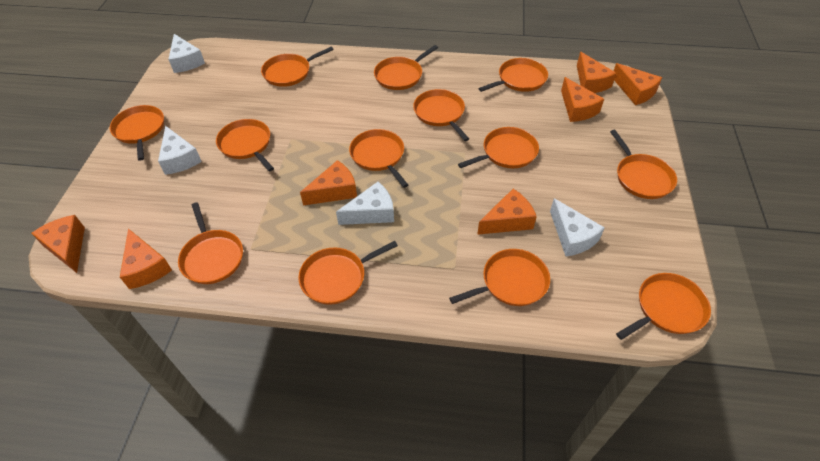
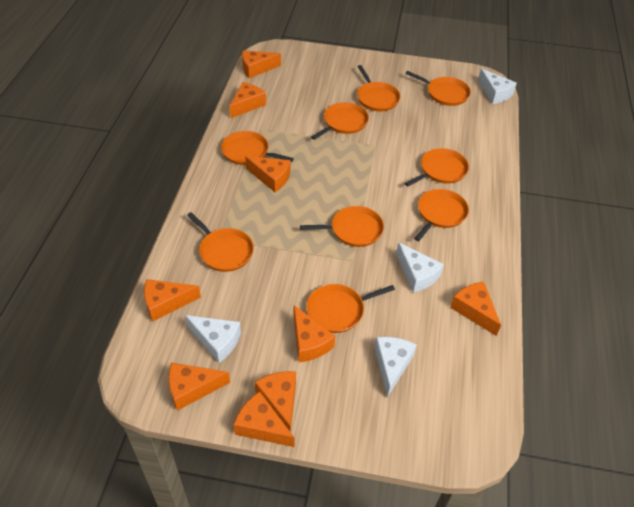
orange cheese: [31,215,85,273] [120,229,172,289] [300,160,357,206] [477,189,537,235] [561,77,604,122] [577,52,616,93] [614,63,662,105] = 7 -> [144,279,201,321] [169,363,230,411] [229,82,266,119] [233,391,294,447] [242,50,281,79] [245,156,290,192] [255,371,296,432] [294,305,335,362] [450,282,501,336] = 9
orange pan: [110,105,164,161] [178,202,243,284] [216,119,274,171] [261,47,334,87] [298,241,398,305] [349,129,408,188] [374,45,438,90] [413,89,469,141] [449,249,550,306] [458,127,539,168] [478,58,548,92] [610,130,677,199] [616,273,711,340] = 13 -> [187,212,254,272] [221,131,294,165] [300,206,384,247] [306,284,395,333] [311,102,369,140] [357,65,400,111] [405,148,469,186] [406,71,471,106] [414,189,469,241] = 9

